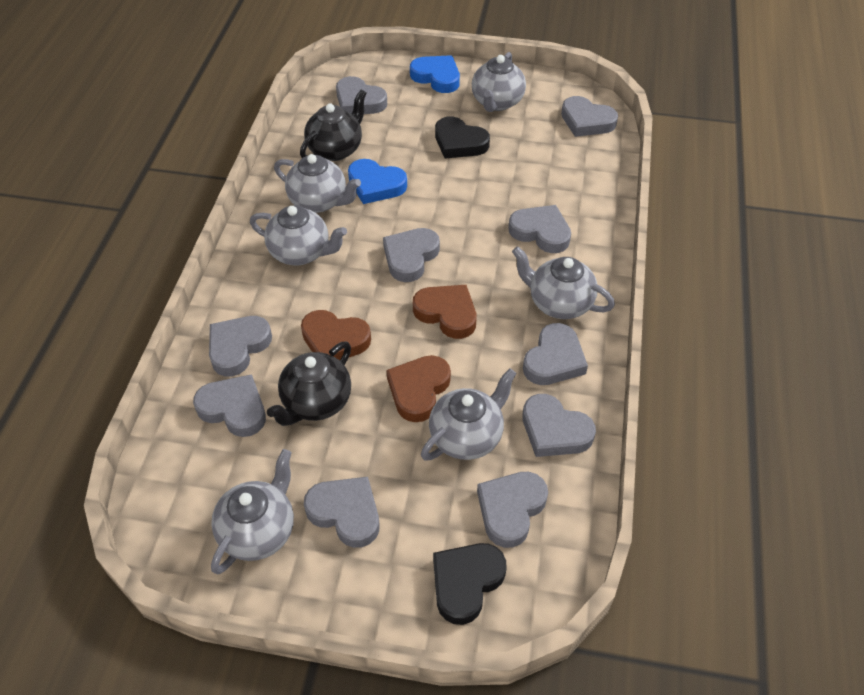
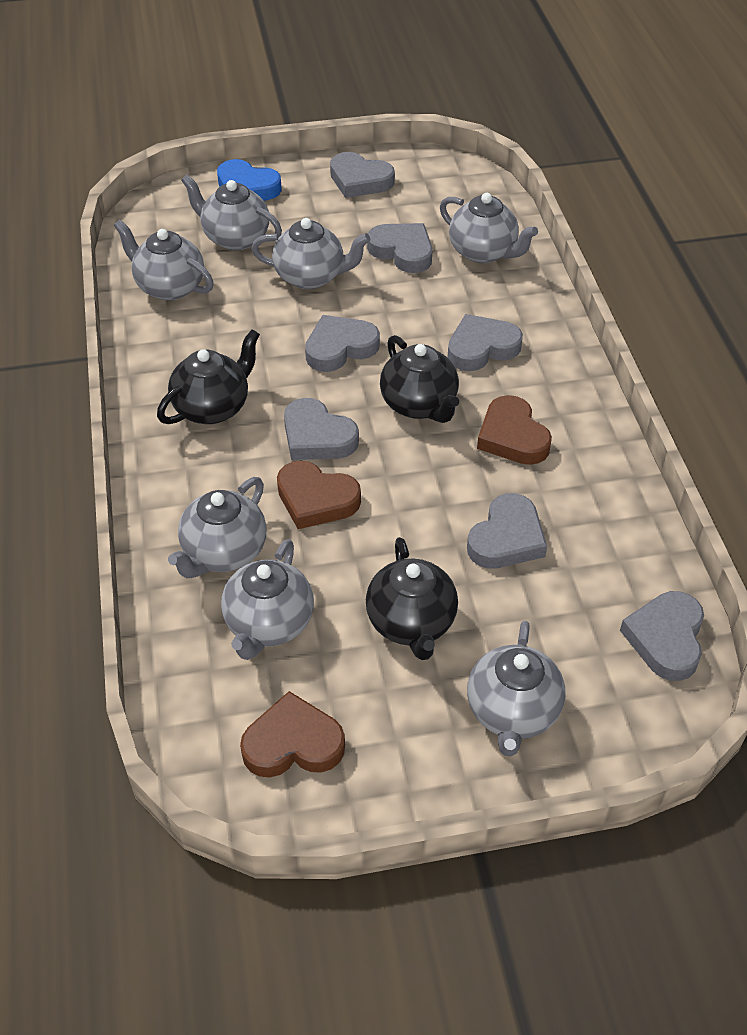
black heart: [433,543,506,625] [435,116,490,159] = 2 -> none = 0
black teapot: [267,342,351,426] [300,90,367,161] = 2 -> [157,329,260,424] [366,537,458,660] [380,335,459,423] = 3
blue heart: [348,159,407,204] [410,55,460,93] = 2 -> [217,159,282,201] = 1
grey heart: [193,374,266,437] [209,316,272,376] [304,477,380,548] [336,76,387,114] [383,228,440,282] [477,472,548,548] [508,205,571,253] [522,394,596,457] [523,323,588,385] [561,96,618,137] = 10 -> [284,398,359,460] [305,315,380,372] [330,152,395,198] [367,223,433,273] [448,314,523,371] [467,493,547,569] [620,591,704,681] = 7
grey teapot: [211,449,294,575] [250,205,347,265] [274,154,361,213] [421,368,517,461] [472,52,526,112] [512,246,615,319] = 6 -> [114,220,214,301] [168,477,267,578] [181,174,282,250] [221,539,314,660] [251,218,370,289] [440,193,538,263] [467,621,566,757] = 7

